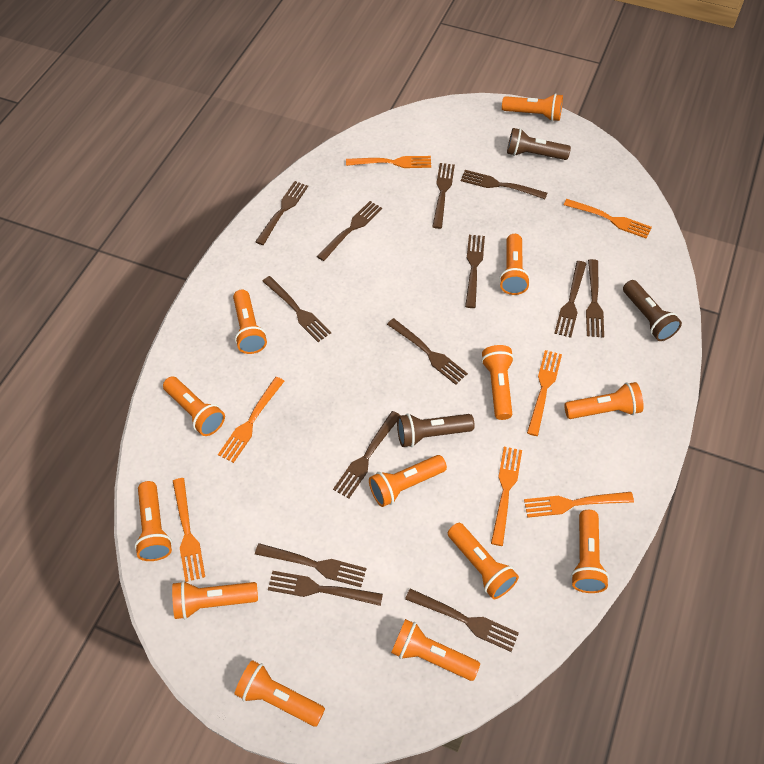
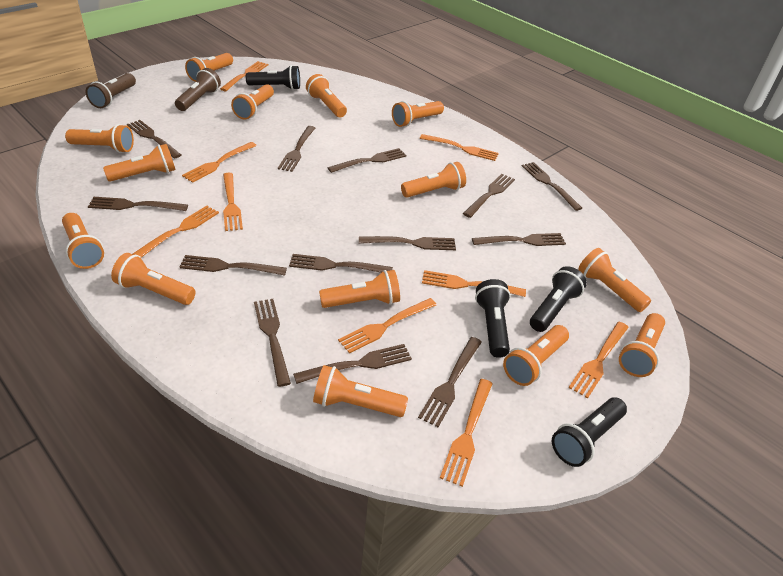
black flashlight: none = 0 -> [246,65,300,90] [475,279,511,358] [530,266,587,332] [552,398,627,467] = 4
brown flashlight: [397,413,475,447] [507,128,571,160] [623,280,682,341] = 3 -> [86,73,136,108] [175,68,221,111] = 2
orange flashlight: [134,481,172,561] [163,376,225,436] [172,581,258,619] [233,290,267,354] [234,660,325,727] [369,455,447,507] [391,619,480,681] [448,523,519,599] [481,345,514,420] [499,234,530,295] [502,93,563,121] [564,382,644,419] [571,510,609,593] = 13 -> [62,213,104,269] [65,124,134,153] [103,144,175,182] [111,253,196,305] [185,53,233,82] [231,84,274,120] [306,74,347,118] [313,365,408,417] [319,270,400,308] [392,101,444,127] [401,162,466,198] [503,325,569,386] [578,248,651,312] [619,313,665,377] = 14
orange fork: [173,478,205,582] [218,377,284,463] [346,156,431,168] [491,447,522,546] [524,492,634,518] [527,350,562,436] [564,199,652,239] = 7 -> [133,206,219,258] [182,142,257,183] [220,61,268,91] [223,173,243,231] [338,298,437,354] [420,134,499,161] [422,270,526,297] [440,379,493,487] [568,322,629,398] = 9

